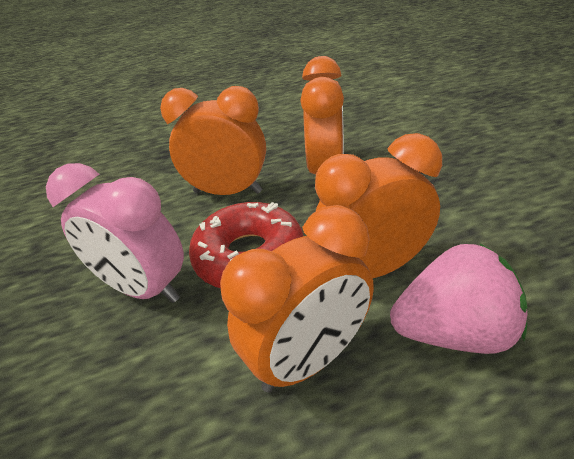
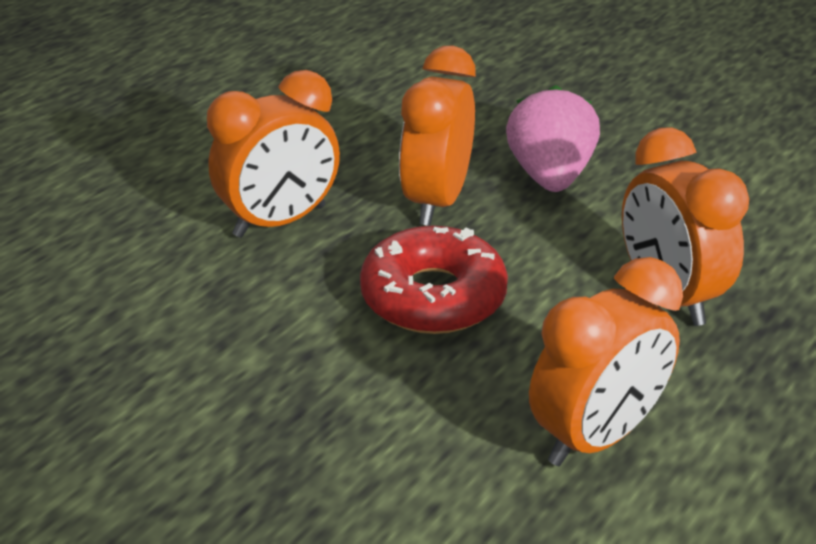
pink clock: [46,163,184,303] = 1 -> none = 0

